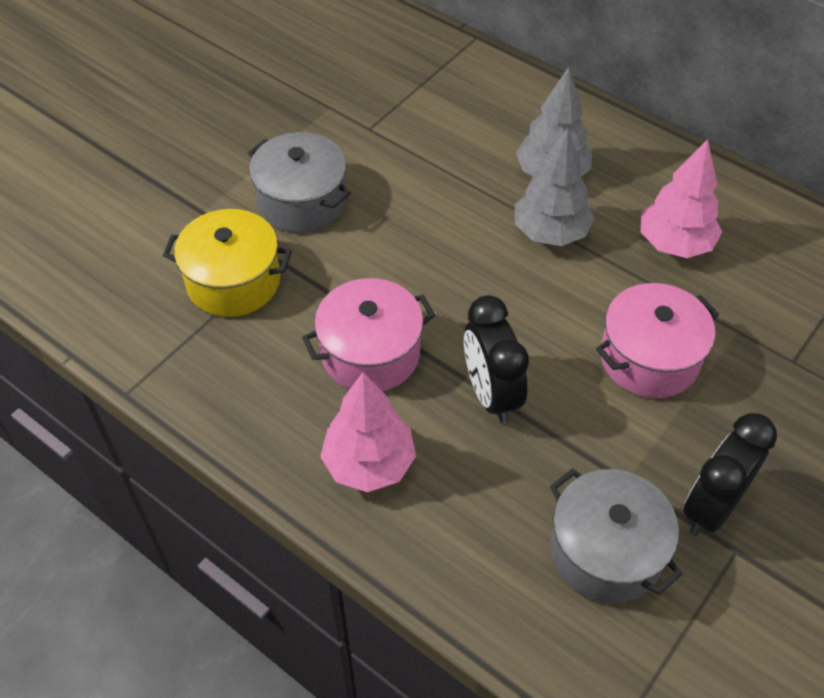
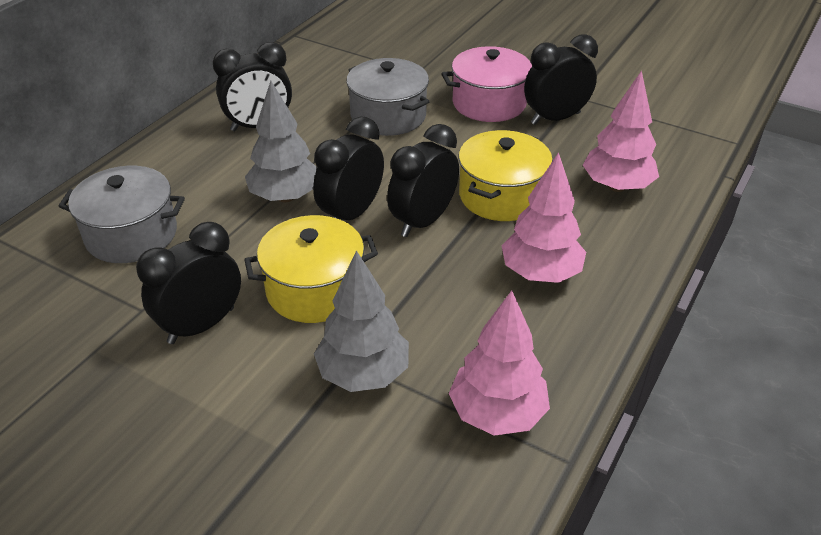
black clock: [464,295,529,423] [683,413,777,536] = 2 -> [136,222,241,344] [213,42,292,131] [313,116,384,220] [387,124,459,237] [524,34,598,125] = 5
pink pot: [302,278,435,392] [596,283,719,398] = 2 -> [441,46,532,122] = 1
pink tree: [320,372,416,492] [641,139,722,258] = 2 -> [449,290,550,436] [501,152,586,283] [583,70,659,192] = 3
yellow pot: [163,209,292,317] = 1 -> [244,215,378,323] [459,130,552,221] = 2

